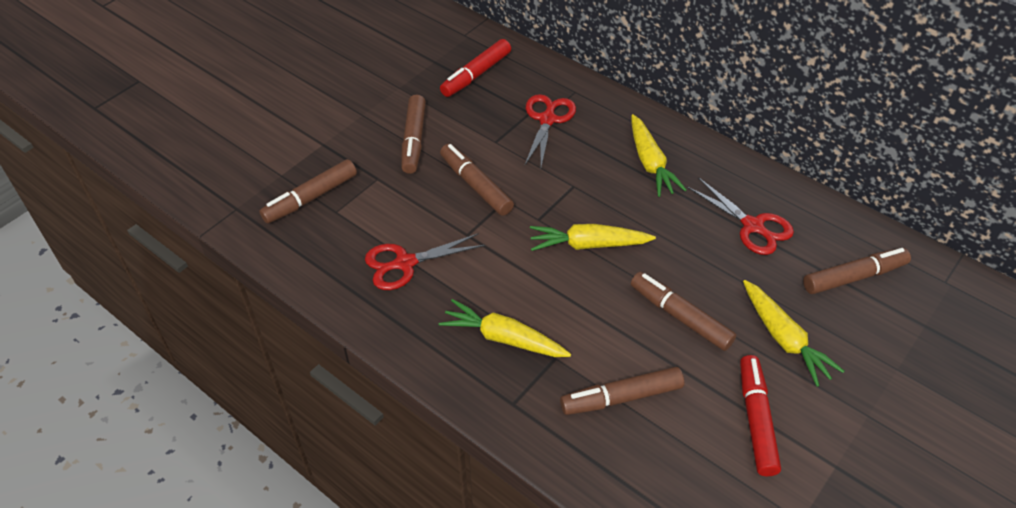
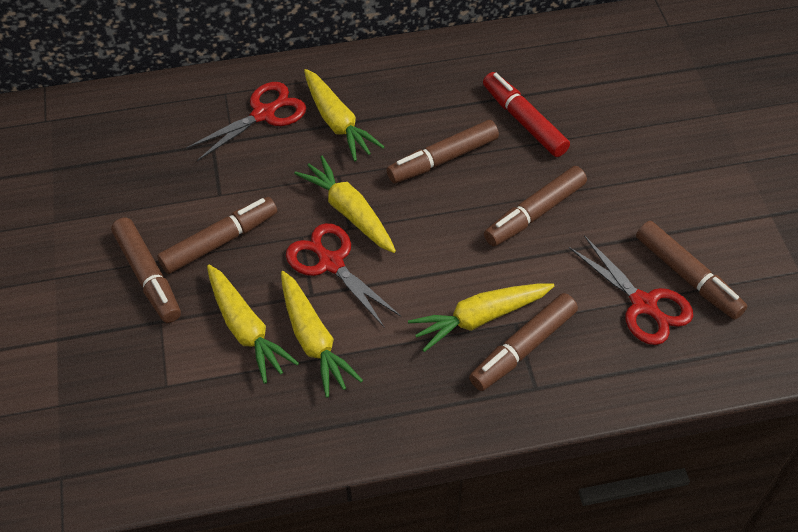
red marker: [440,39,511,97] [740,355,781,476] = 2 -> [483,72,570,157] = 1
yellow carrot: [439,299,571,357] [530,224,656,251] [631,114,687,197] [743,280,844,387] = 4 -> [207,265,299,384] [281,271,363,398] [294,156,396,253] [304,69,384,162] [408,284,554,352] = 5

